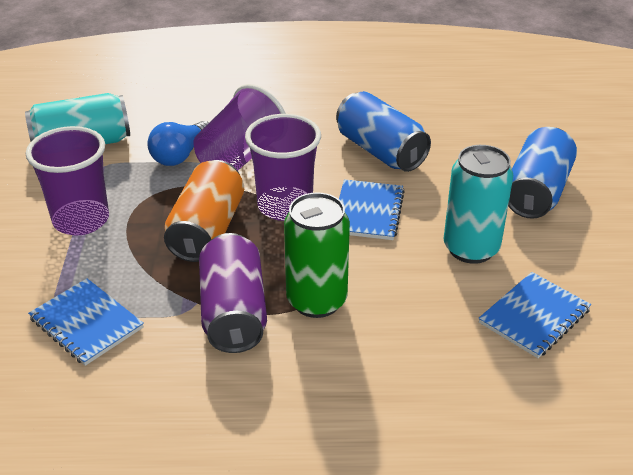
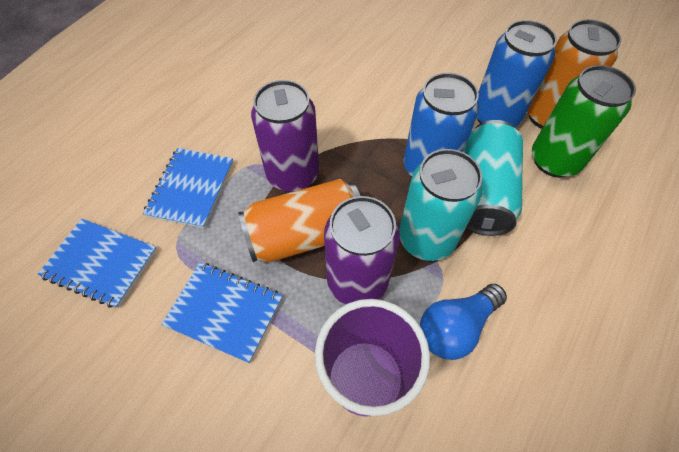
orange can: [164,160,244,262] = 1 -> [238,179,360,262] [528,19,621,129] = 2
purple can: [199,233,267,353] = 1 -> [251,80,319,192] [324,196,400,305] = 2
purple cup: [26,126,109,235] [193,84,286,170] [245,114,321,221] = 3 -> [315,299,430,417] = 1

